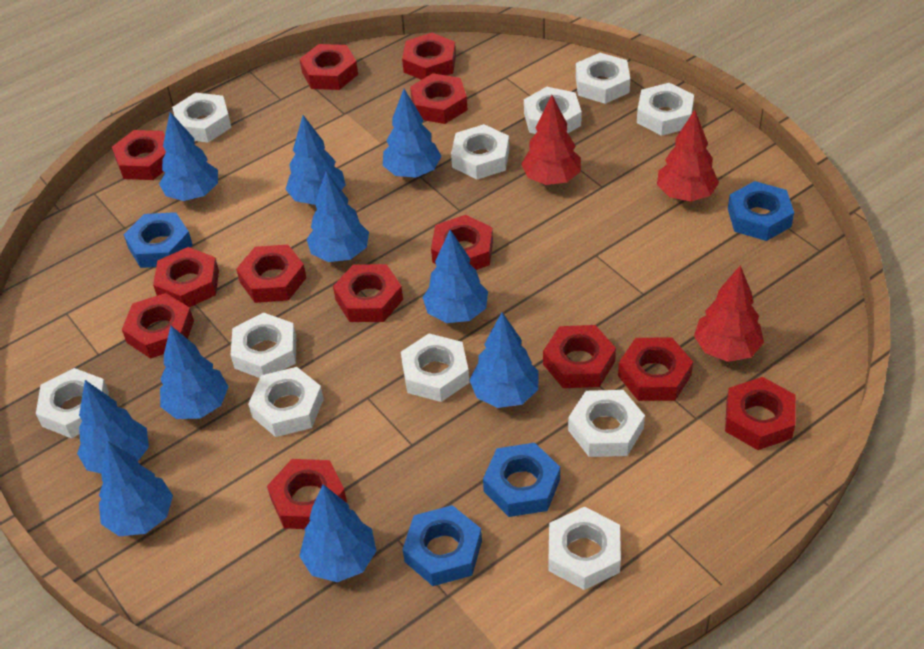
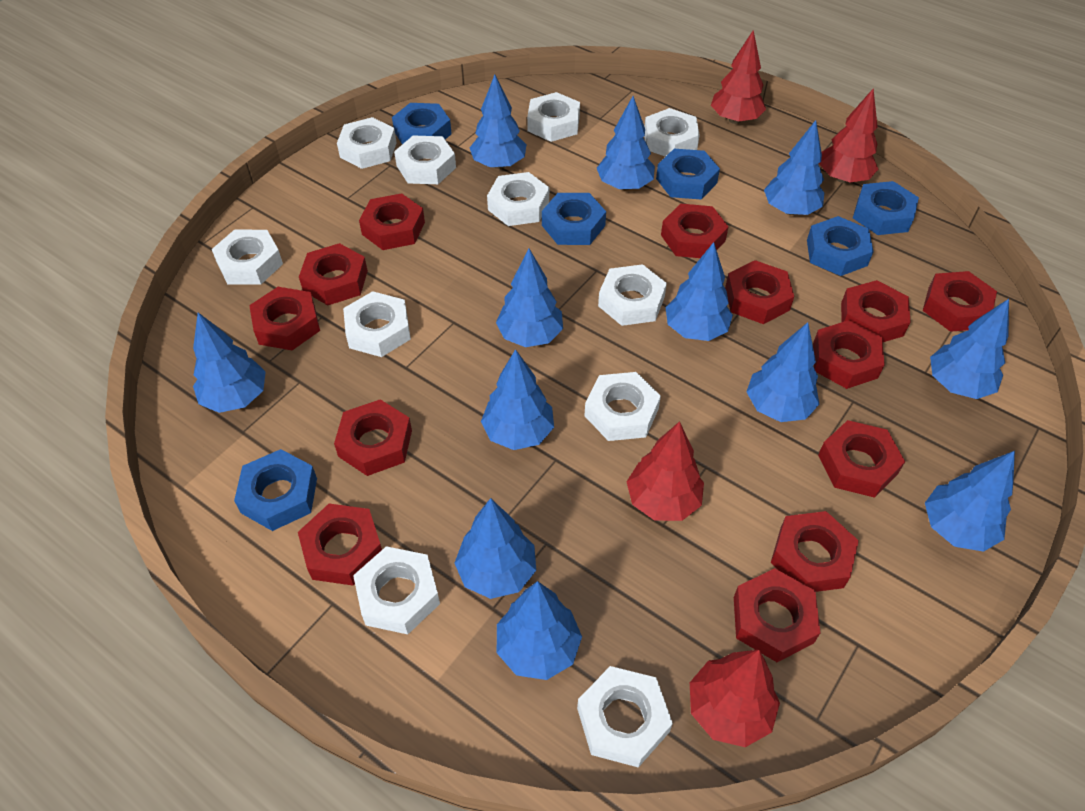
blue nut: [124,212,193,268] [402,505,482,586] [483,443,560,517] [728,181,794,241] = 4 -> [234,449,317,531] [392,103,452,144] [542,193,606,245] [656,149,720,200] [807,216,874,276] [853,181,919,235] = 6
blue tree: [77,380,149,473] [99,441,173,536] [159,112,218,201] [160,326,229,419] [285,115,346,205] [299,484,376,582] [307,171,369,262] [383,89,441,178] [423,230,488,323] [470,312,538,408] = 10 -> [193,313,266,413] [455,498,536,599] [470,75,527,169] [481,349,554,450] [496,249,563,347] [497,581,582,680] [597,96,655,190] [665,242,733,341] [746,322,819,422] [764,120,824,215] [925,451,1015,552] [930,299,1009,399] = 12
red tree: [521,95,581,185] [657,110,719,202] [694,266,764,362] = 3 -> [627,421,704,521] [690,650,780,747] [711,30,766,124] [819,89,878,183] = 4

